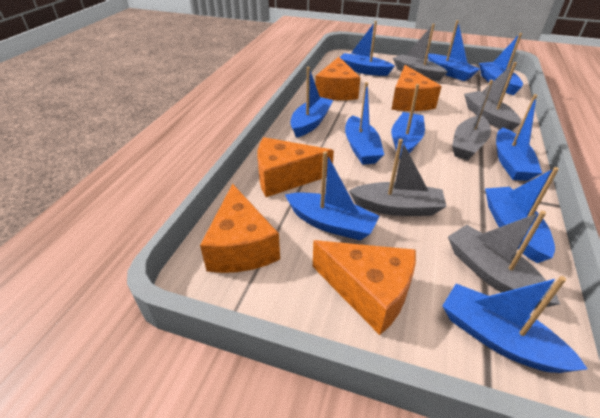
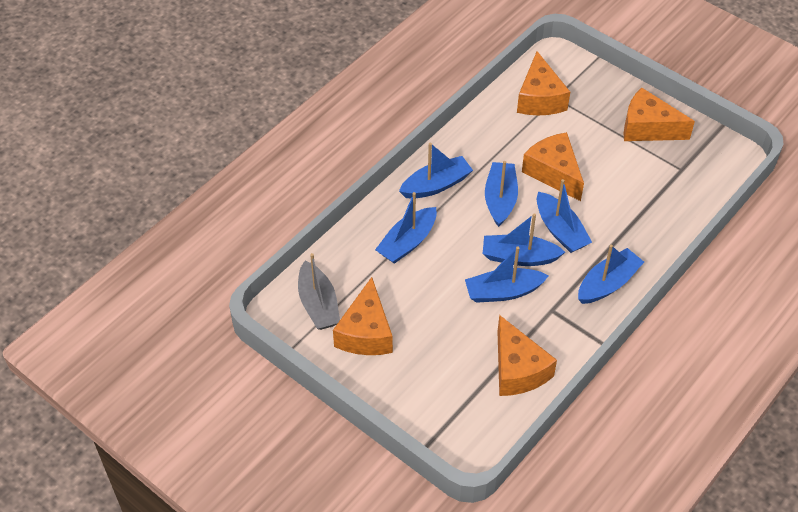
blue boat: [285,151,380,241] [290,67,333,138] [340,21,394,76] [345,82,384,165] [391,84,425,159] [428,20,480,81] [443,276,588,373] [479,33,523,95] [485,167,559,263] [496,94,542,181] = 10 -> [375,192,437,264] [399,143,473,199] [465,247,549,303] [483,213,565,266] [485,161,518,227] [537,179,592,253] [578,245,644,304] = 7
grey boat: [349,139,447,216] [393,24,447,81] [448,211,560,308] [452,80,493,160] [464,62,521,131] = 5 -> [298,253,340,330] = 1

